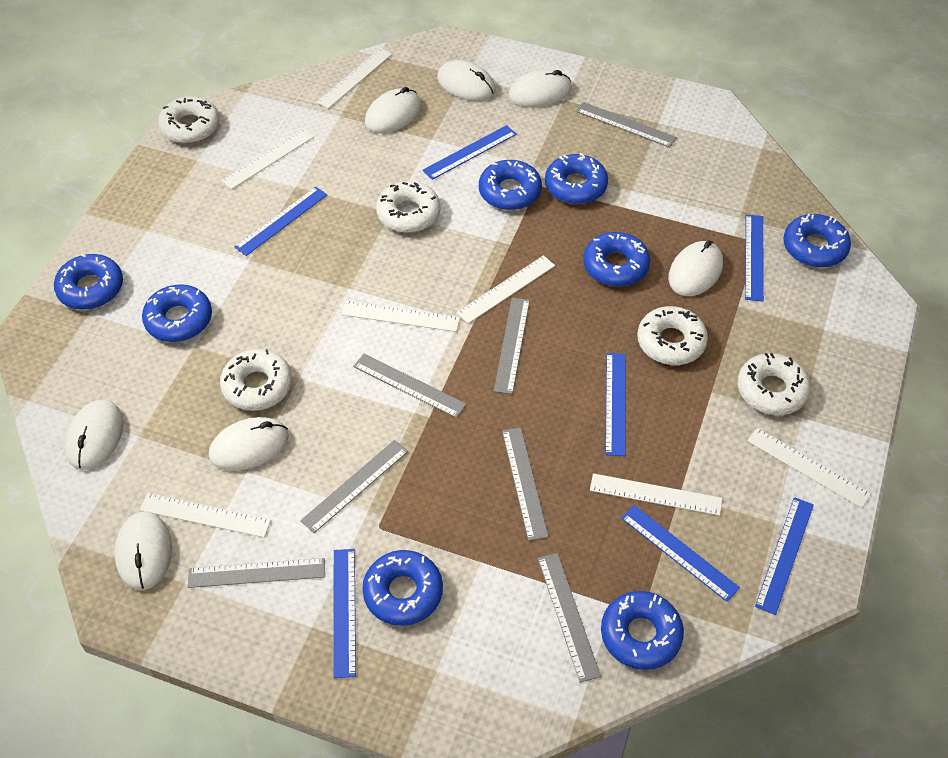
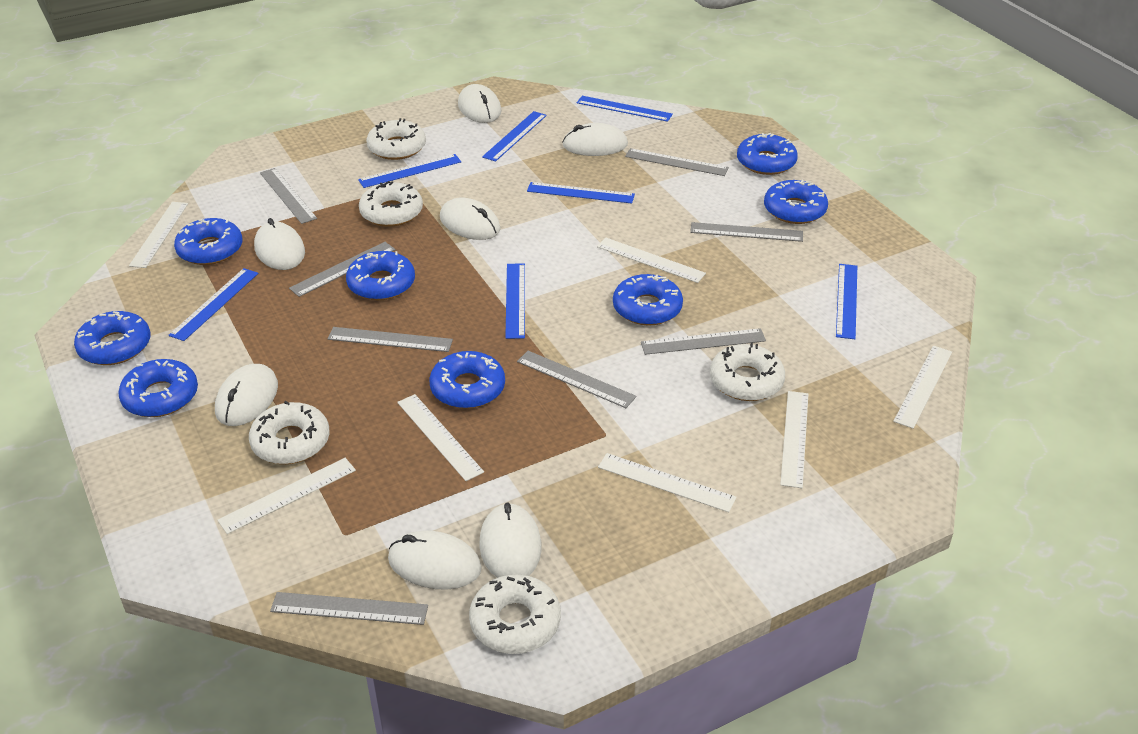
grey ruler: [188,558,325,588] [300,440,408,533] [353,354,467,418] [494,298,530,394] [502,428,549,541] [538,553,601,683] [576,102,677,148] = 7 -> [260,168,317,224] [270,592,428,625] [289,242,395,297] [328,327,453,352] [517,351,636,408] [625,148,729,176] [641,328,766,355] [690,222,803,242] = 8

